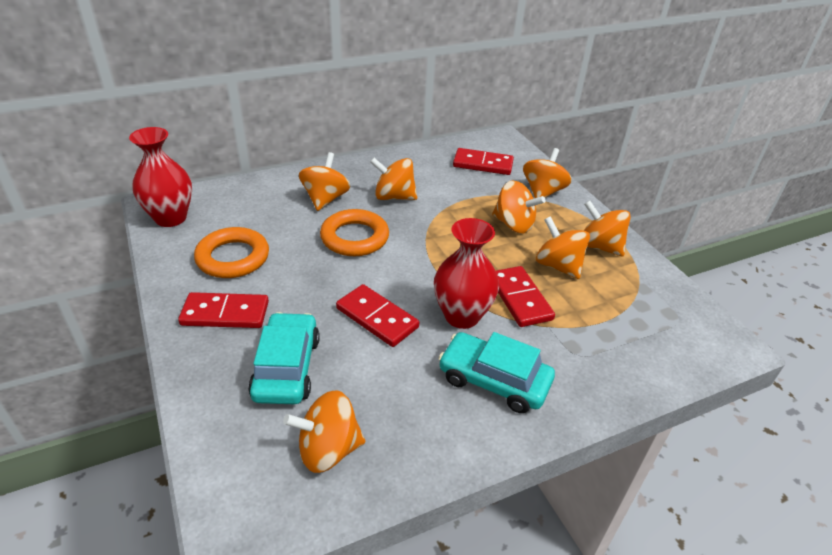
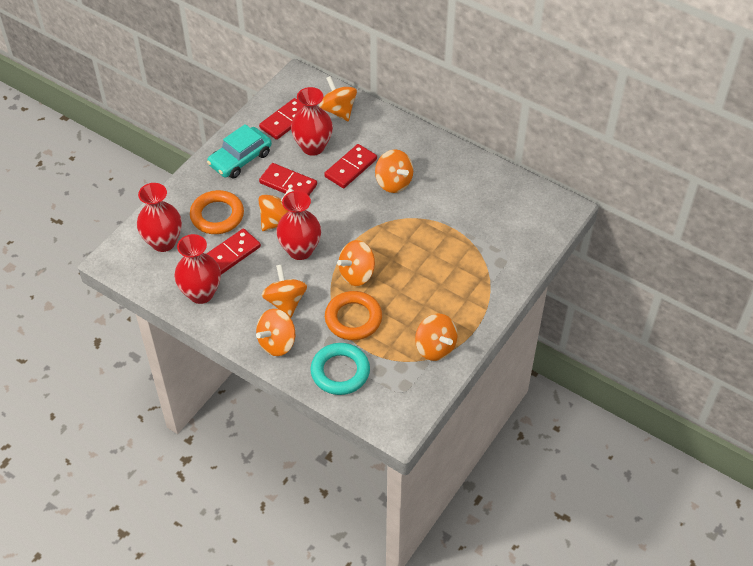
red vase: [129,127,192,227] [434,218,499,329] = 2 -> [137,183,182,252] [174,234,221,304] [276,191,321,260] [291,87,333,156] = 4
turquoise car: [248,312,320,404] [438,332,555,413] = 2 -> [207,124,272,179] = 1
turquoise ring: none = 0 -> [310,343,370,395] = 1

